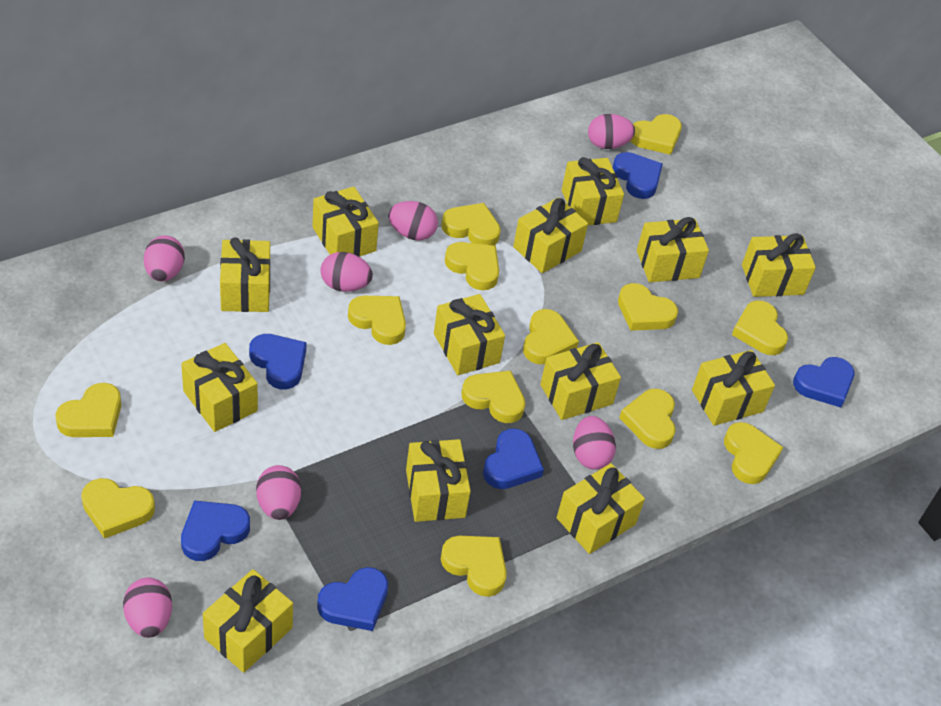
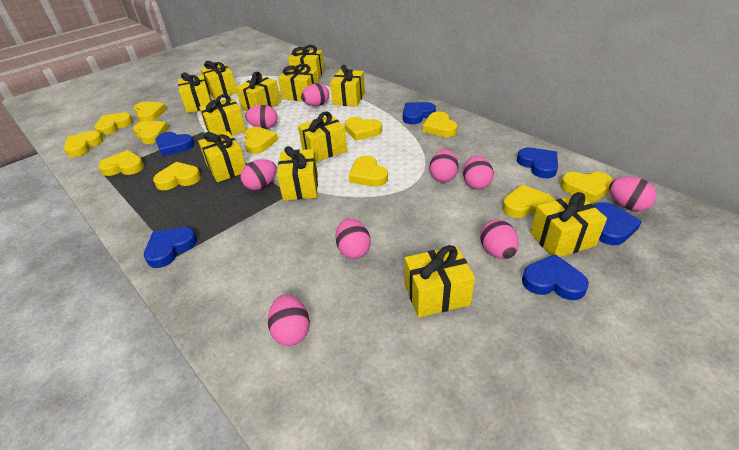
pink egg: [123,577,172,638] [144,236,185,281] [256,465,301,520] [321,252,373,292] [388,201,438,241] [573,416,616,470] [588,114,635,149] = 7 -> [240,159,277,190] [245,105,277,129] [268,294,310,346] [301,83,329,106] [335,219,371,259] [430,149,459,182] [463,155,494,190] [480,219,519,259] [609,177,657,211] = 9
yellow gift: [181,343,258,432] [203,569,293,673] [220,237,270,312] [312,187,379,257] [406,439,471,522] [434,294,505,375] [513,197,588,273] [540,342,621,420] [557,463,645,554] [562,157,624,225] [637,217,709,282] [692,350,775,426] [742,233,816,297] = 13 -> [178,73,211,113] [198,131,246,182] [199,94,246,135] [200,61,237,99] [236,72,281,111] [277,146,318,201] [278,64,318,101] [288,45,324,80] [298,112,347,162] [330,65,365,107] [405,245,475,317] [530,192,607,257] = 12
yellow heart: [55,383,121,437] [81,478,155,539] [348,296,406,345] [441,203,501,246] [441,536,507,597] [445,242,499,290] [461,370,525,423] [523,309,579,365] [618,283,678,331] [619,389,676,449] [630,114,682,155] [724,422,783,484] [732,300,788,355] = 13 -> [64,131,103,157] [94,112,133,136] [98,150,144,176] [133,121,169,144] [134,101,167,122] [153,162,201,190] [244,127,278,154] [344,117,382,141] [349,156,388,187] [422,112,457,137] [503,185,555,218] [560,172,613,203] = 12

